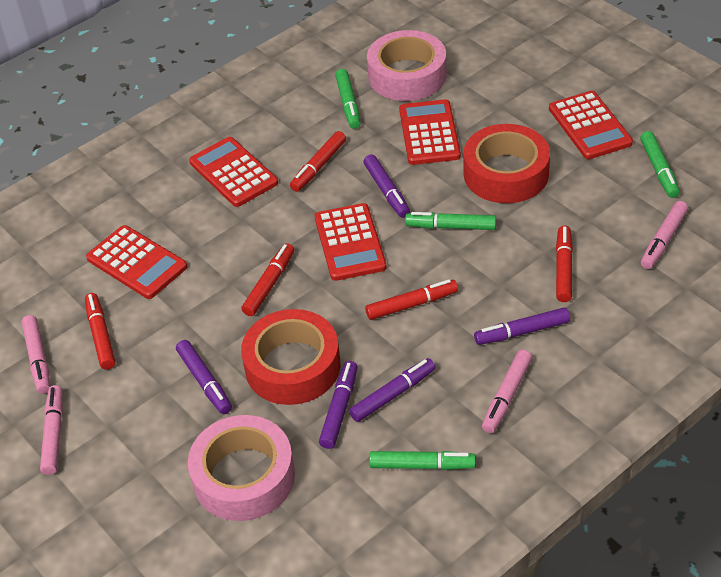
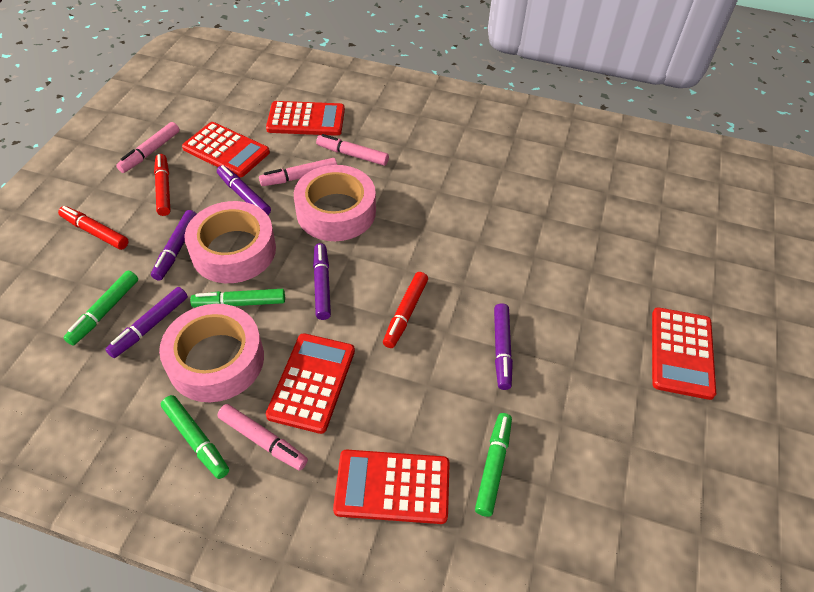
pink tape: [188,415,295,521] [367,30,446,101] = 2 -> [159,304,264,402] [184,201,276,283] [294,165,376,241] = 3
red marker: [85,293,115,370] [241,243,294,316] [290,131,346,192] [365,279,458,320] [556,226,573,302] = 5 -> [58,206,129,250] [154,154,171,216] [383,272,428,348] = 3
red tape: [241,309,340,405] [463,124,550,203] = 2 -> none = 0

